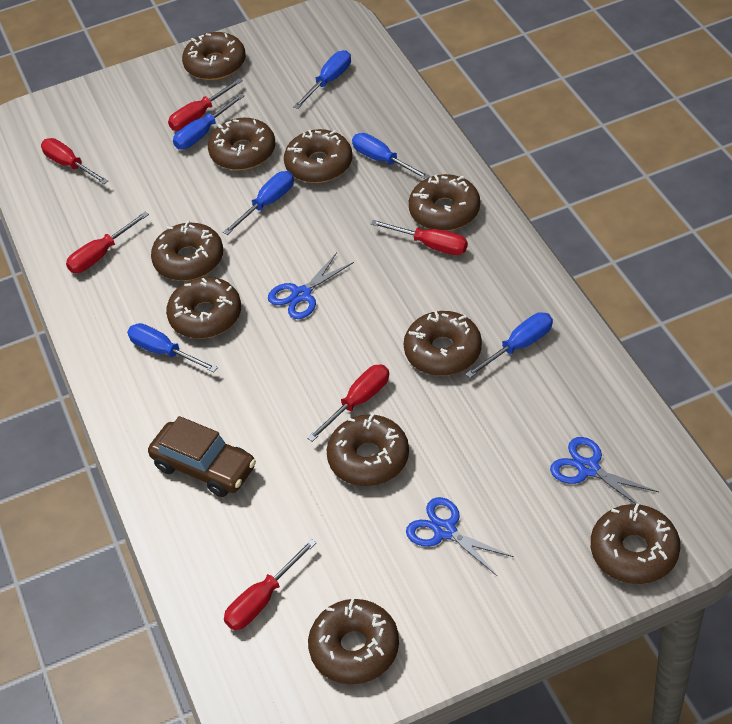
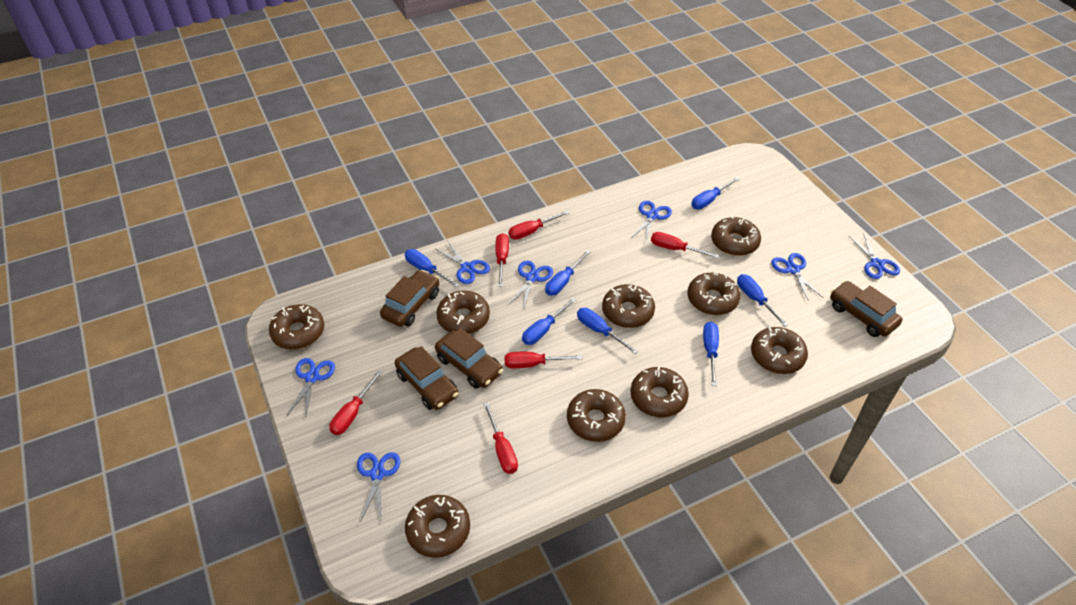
blue scissors: [268,252,354,319] [406,497,514,576] [550,437,659,504] = 3 -> [287,358,335,418] [357,452,401,522] [436,240,490,284] [508,261,553,308] [631,201,672,243] [771,253,823,301] [849,233,900,279] = 7
blue screwdriver: [127,323,218,372] [173,93,245,149] [223,171,294,235] [293,50,351,109] [352,133,430,179] [465,312,553,378] = 6 -> [405,249,459,288] [522,298,576,345] [545,250,591,296] [577,308,638,354] [691,177,739,209] [703,322,719,386] [737,274,788,327] = 7
brown car: [148,416,256,497] = 1 -> [380,270,440,327] [395,346,459,410] [435,328,503,389] [830,281,902,337] = 4
brown donut: [151,221,223,281] [166,277,241,339] [182,32,246,80] [208,118,275,170] [284,129,352,183] [308,599,399,684] [326,413,409,486] [403,311,482,376] [409,174,480,231] [591,503,680,584] = 10 -> [269,304,324,350] [405,495,470,558] [437,291,490,334] [567,389,626,442] [602,284,655,328] [631,366,689,417] [687,273,740,315] [711,216,761,256] [751,327,808,374] = 9

